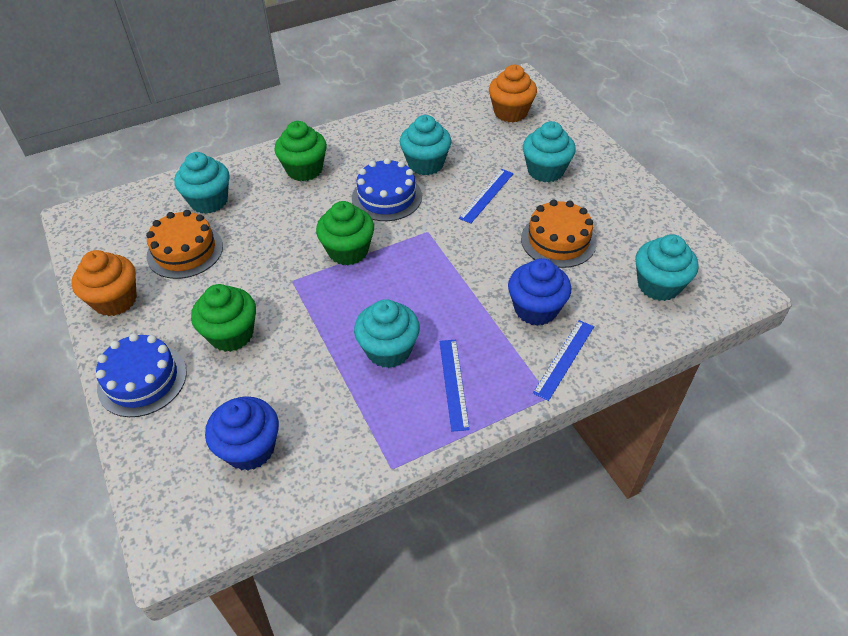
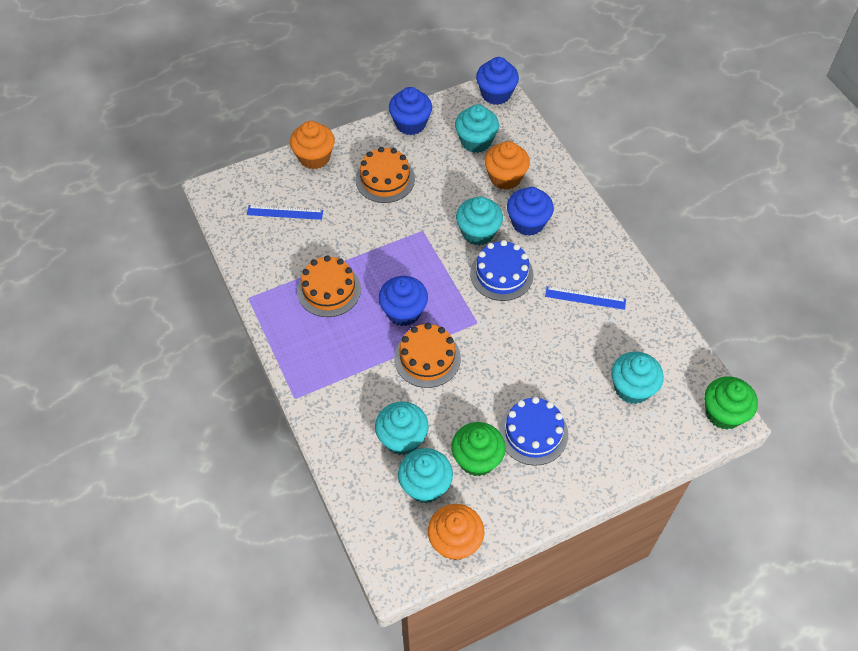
blue cupcake: [205,396,279,471] [508,258,571,326] = 2 -> [379,276,428,326] [389,87,432,135] [476,57,519,105] [507,187,554,236] = 4
blue ruler: [439,340,470,432] [459,169,514,224] [533,320,594,401] = 3 -> [247,205,323,220] [545,286,626,310] = 2
green cupcake: [191,284,256,352] [274,121,327,181] [316,201,374,265] = 3 -> [451,422,506,476] [704,376,758,430] = 2
orange cake: [146,210,223,279] [521,200,597,268] = 2 -> [297,255,361,317] [355,147,415,203] [394,323,461,388] = 3
orange cupcake: [71,250,137,316] [489,65,537,122] = 2 -> [290,121,335,169] [428,504,484,560] [484,141,530,190] = 3

